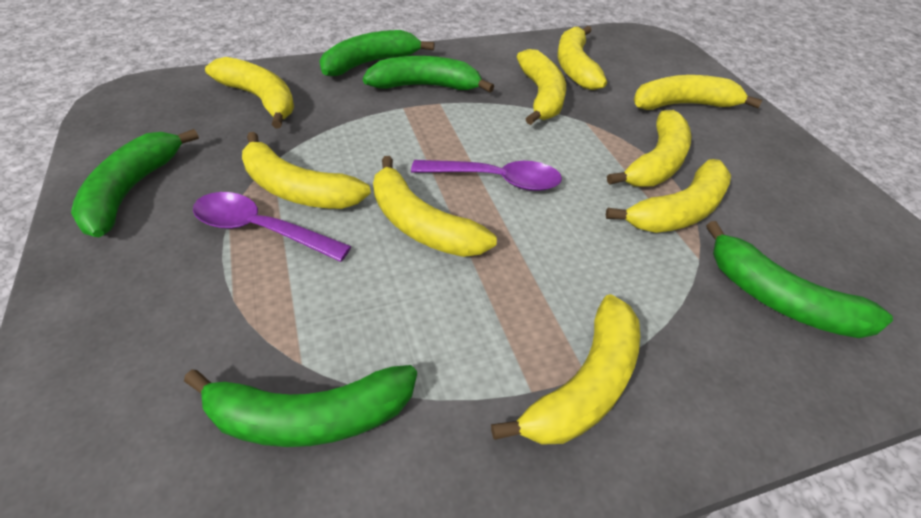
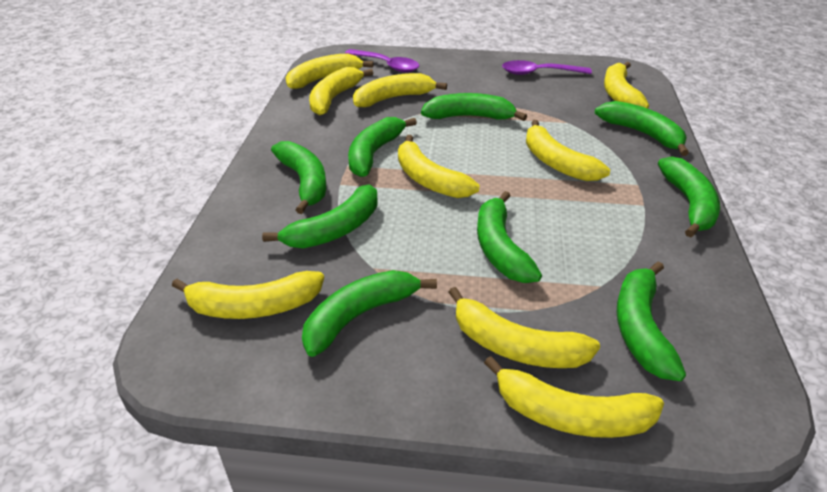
green banana: [71,129,199,237] [184,365,417,447] [320,30,435,76] [363,56,494,93] [706,221,893,338] = 5 -> [262,184,378,248] [271,141,326,214] [302,270,437,357] [348,117,417,177] [421,93,527,121] [477,191,542,283] [595,101,689,156] [616,261,686,381] [658,157,720,238] = 9

